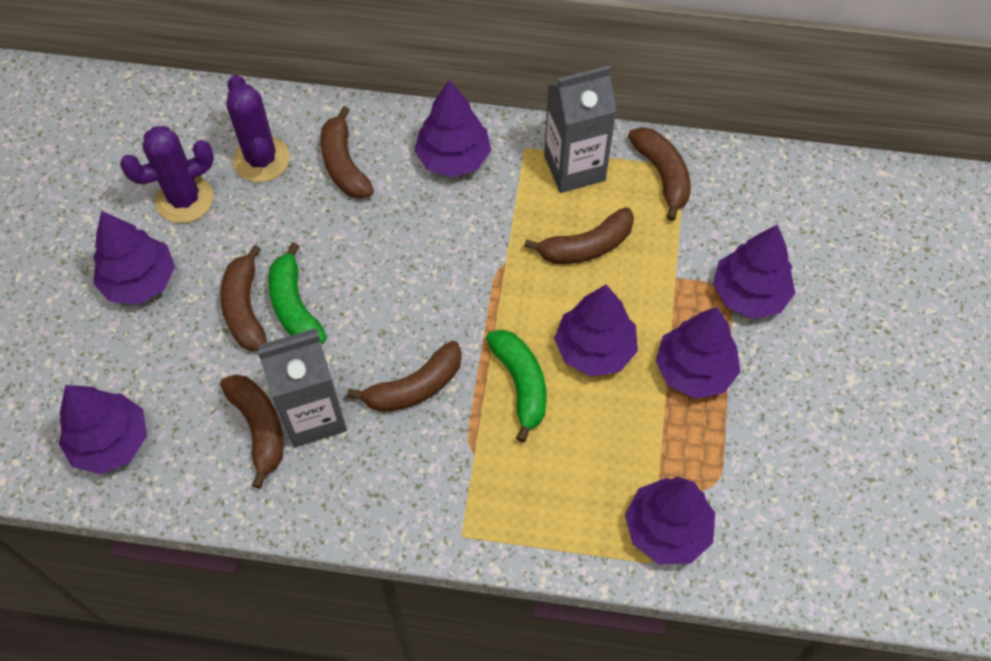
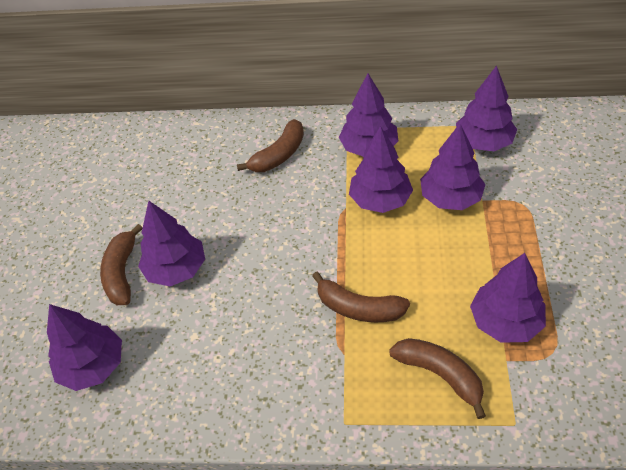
brown banana: [220,245,267,351] [220,374,284,489] [321,106,374,199] [347,341,462,412] [524,207,634,264] [628,127,691,221] = 6 -> [100,224,143,305] [237,119,304,172] [312,272,410,322] [389,338,486,419] = 4
green banana: [268,242,327,343] [486,330,547,442] = 2 -> none = 0
grey carton: [257,328,347,447] [544,65,617,193] = 2 -> none = 0
purple cactus: [120,126,214,223] [226,75,290,182] = 2 -> none = 0

